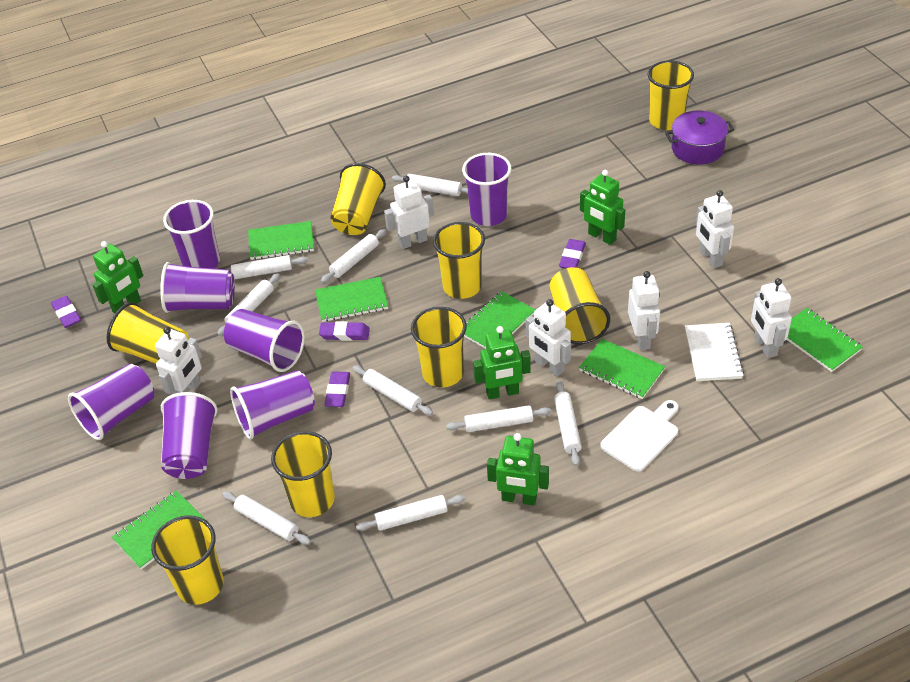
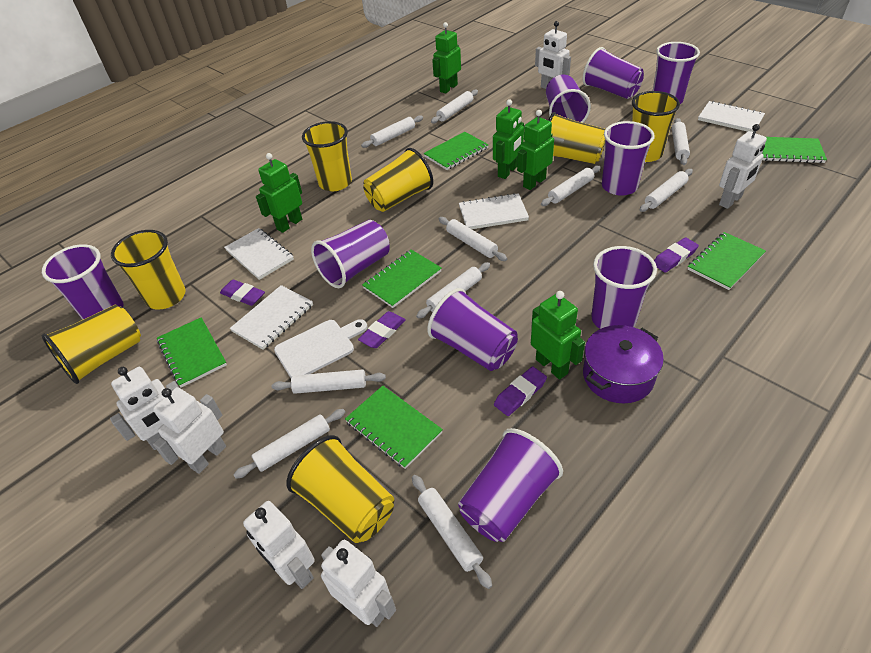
green robot: [92,241,143,314] [473,326,531,400] [487,433,549,506] [580,170,625,245] = 4 -> [256,153,302,233] [432,22,461,94] [493,99,524,179] [517,110,554,190] [531,291,585,380] = 5
purple cup: [68,364,154,440] [160,262,235,313] [161,392,217,479] [163,200,220,269] [224,309,305,372] [230,370,315,440] [462,153,511,226] = 7 -> [42,244,123,320] [311,220,390,288] [427,288,518,371] [458,428,563,542] [546,75,591,123] [583,47,644,99] [591,246,657,329] [602,121,655,196] [653,42,700,104] = 9
white notebook: [685,323,744,381] = 1 -> [224,228,294,280] [230,285,313,350] [459,193,529,229] [698,101,765,132] = 4
white rolling pin: [217,273,280,336] [222,491,311,545] [230,255,308,280] [321,229,386,283] [353,366,433,416] [356,495,466,531] [392,174,468,196] [446,405,551,432] [554,381,582,466] = 9 -> [233,409,345,479] [272,370,386,394] [361,115,423,148] [412,475,492,589] [416,262,490,319] [431,90,478,123] [439,217,507,261] [541,165,601,206] [640,169,693,212] [672,118,690,165] = 10
yellow cup: [107,302,189,364] [151,515,224,605] [271,431,335,517] [331,163,386,235] [411,307,467,387] [433,222,485,299] [550,267,610,344] [648,60,694,130] = 8 -> [42,304,141,384] [111,230,186,310] [286,435,394,543] [302,121,352,191] [363,148,433,212] [548,112,605,164] [632,91,680,162] = 7

